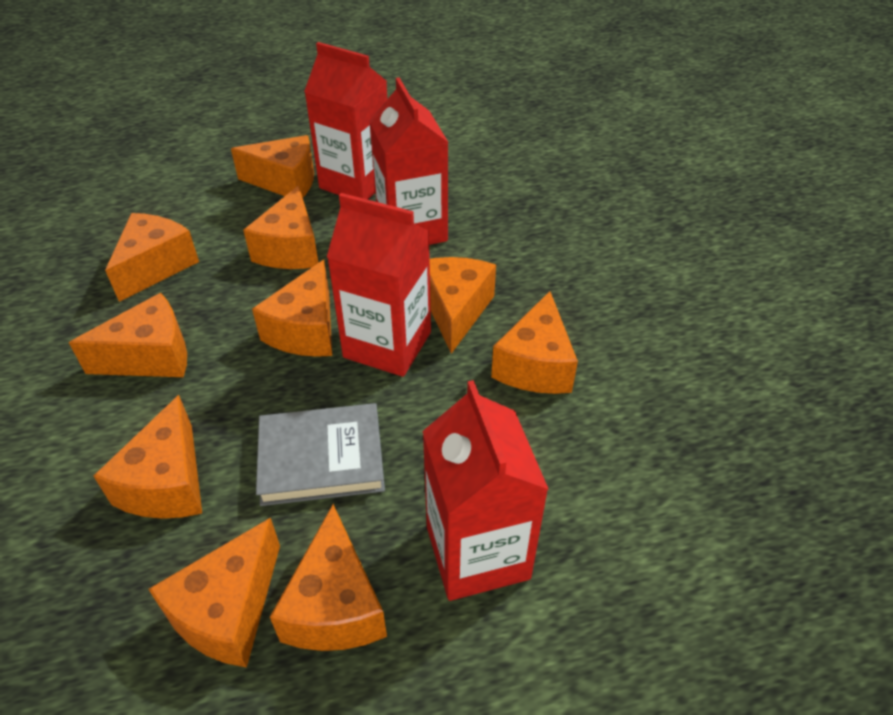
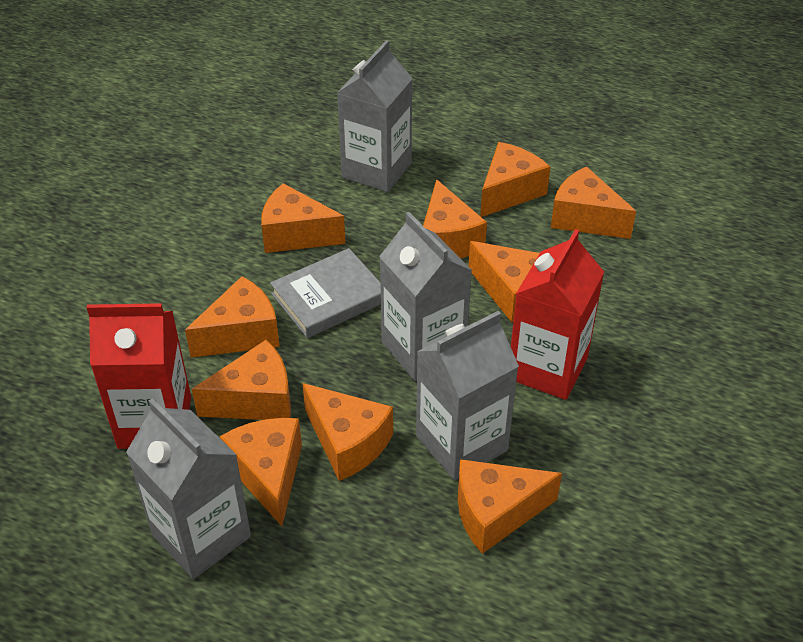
grey carton: none = 0 -> [126,398,251,579] [337,40,413,192] [379,212,472,381] [416,311,519,481] = 4
red carton: [304,42,387,200] [327,193,431,377] [369,77,449,245] [422,380,549,601] = 4 -> [87,303,191,449] [511,229,604,400] = 2

